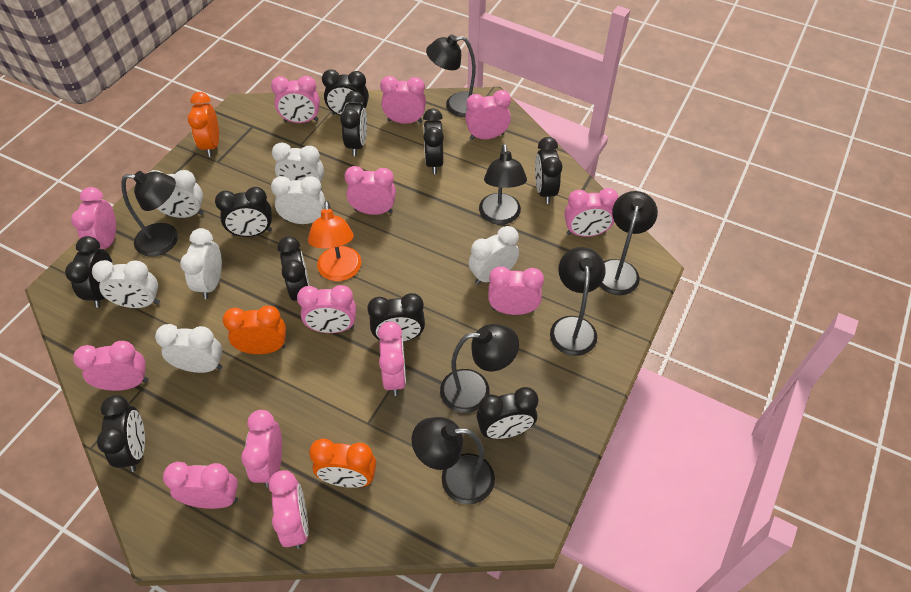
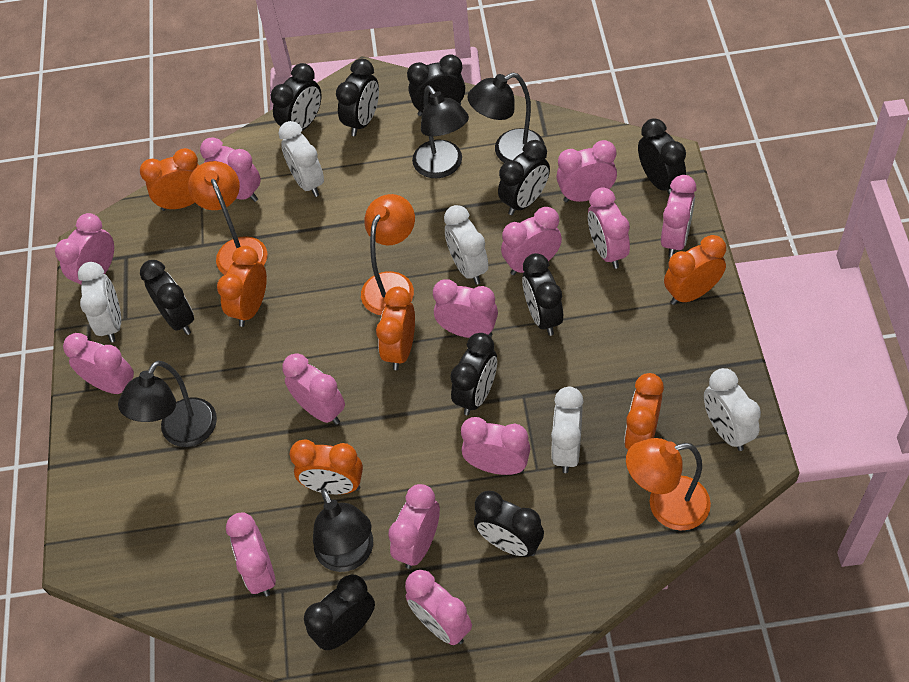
black lamp: [121,171,178,257] [412,417,495,504] [426,34,476,117] [440,324,519,413] [479,144,527,225] [550,247,606,356] [599,191,658,295] = 7 -> [118,361,217,447] [313,488,373,572] [412,85,469,178] [467,72,545,163] = 4
orange clock: [188,92,219,157] [223,306,286,354] [309,438,376,488] = 3 -> [140,148,199,211] [217,246,267,327] [290,440,363,494] [376,287,415,370] [624,373,664,450] [664,235,726,305] = 6
orange lamp: [308,201,361,281] = 1 -> [188,161,267,275] [361,194,415,315] [626,438,711,530] = 3
white clock: [92,260,160,308] [148,170,204,218] [155,324,223,373] [180,228,222,299] [271,176,325,224] [272,142,324,190] [469,226,519,285] = 7 -> [78,262,121,342] [279,121,324,197] [444,205,488,285] [551,387,584,473] [704,368,761,451] = 5

